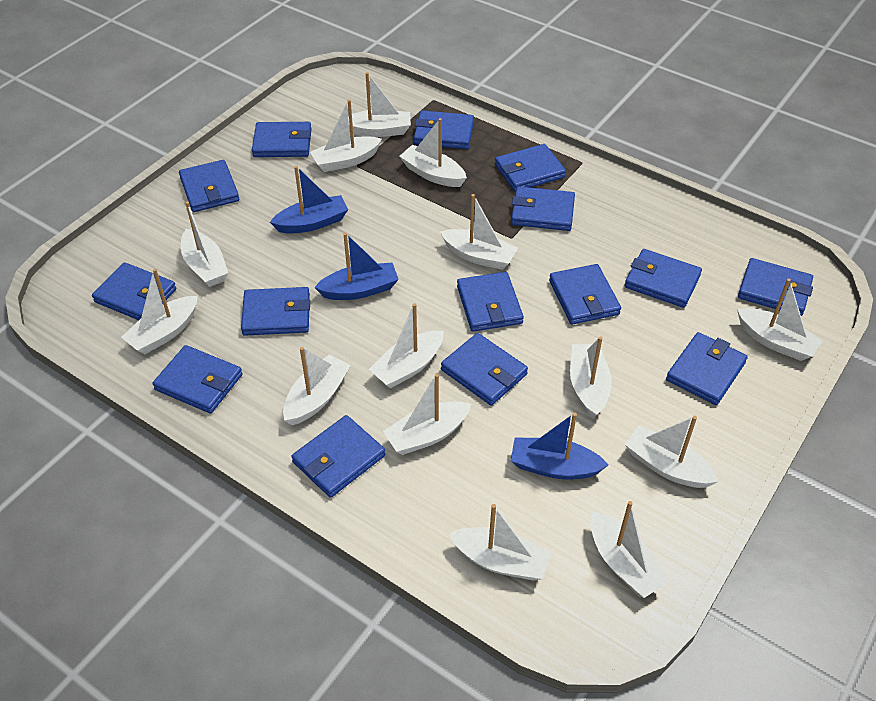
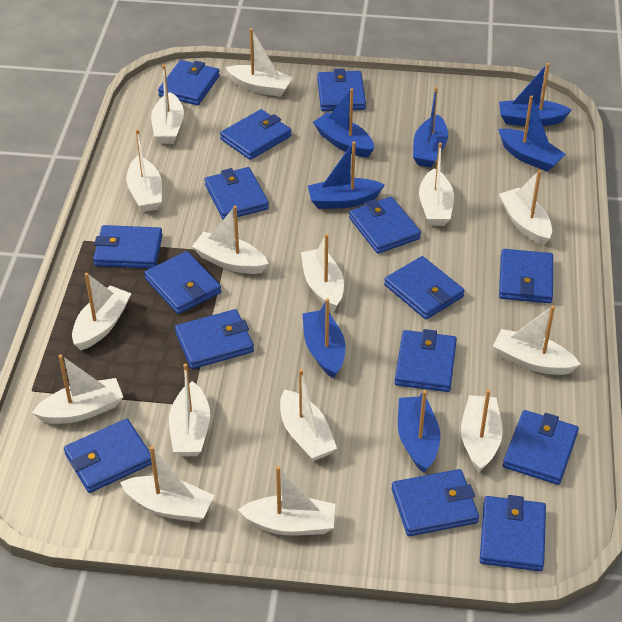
blue boat: [270,166,348,233] [314,233,399,300] [511,413,608,480] = 3 -> [302,298,346,378] [308,141,385,209] [313,88,374,157] [398,390,440,473] [413,87,448,168] [498,95,566,172] [499,63,572,127] = 7
white boat: [121,269,198,354] [181,201,228,287] [283,347,351,425] [310,100,382,172] [348,72,411,137] [369,303,443,388] [383,374,471,455] [399,118,467,187] [440,194,518,270] [449,504,551,581] [570,337,612,419] [590,501,669,598] [625,416,719,488] [737,278,823,361] = 14 -> [32,355,123,424] [72,273,131,350] [120,446,214,522] [126,129,162,212] [151,64,184,144] [169,364,210,456] [191,206,269,274] [226,28,293,97] [238,466,335,536] [280,369,337,461] [301,234,344,312] [419,143,454,226] [461,389,503,472] [493,305,581,375] [499,170,552,245] = 15

